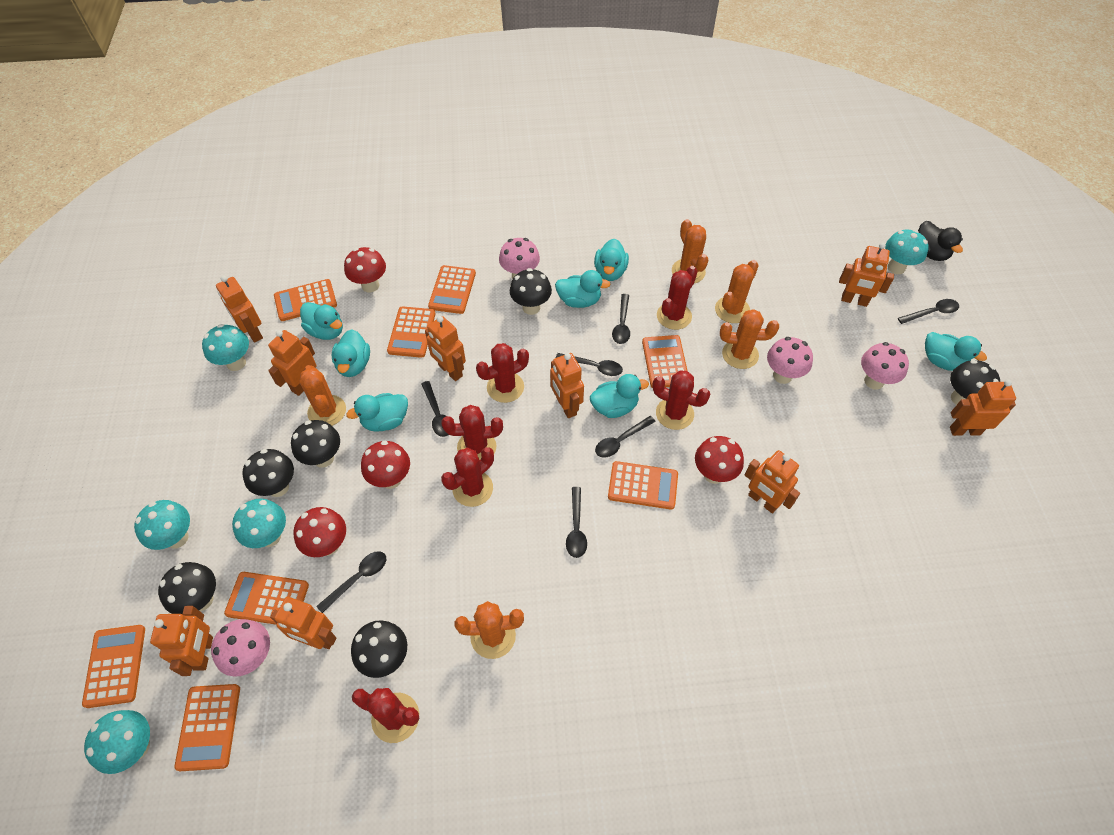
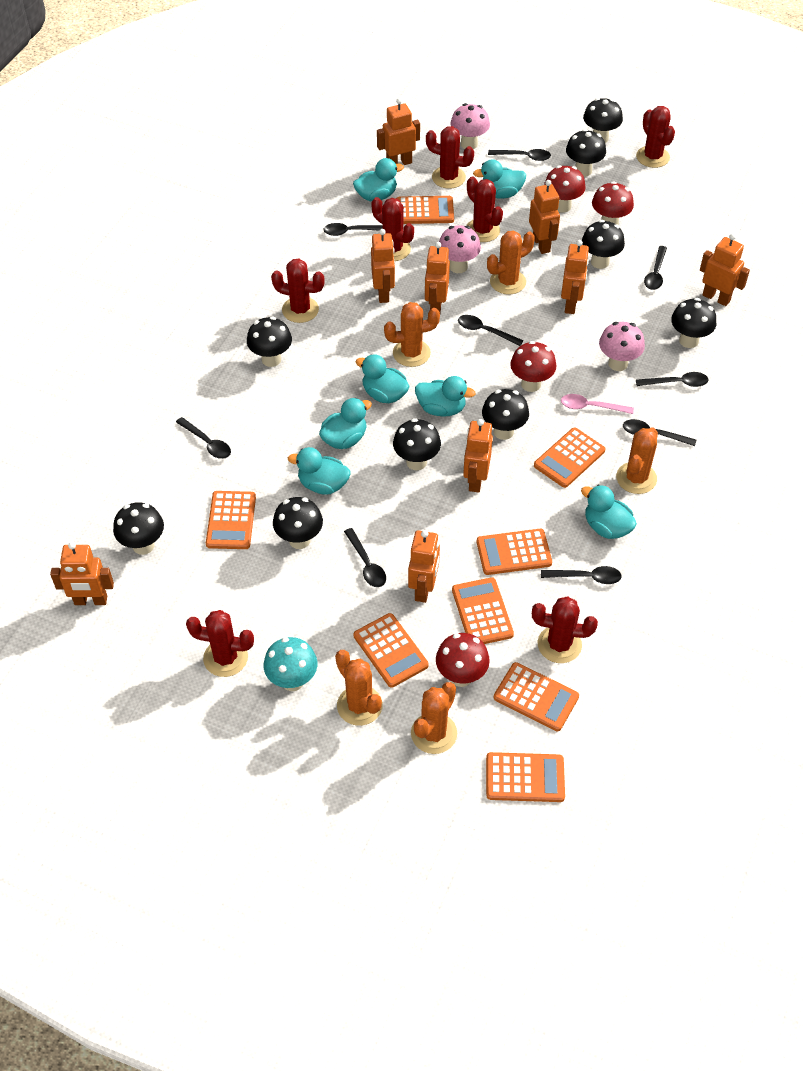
black duck: [918,221,963,261] = 1 -> none = 0
black mushroom: [158,562,216,614] [242,449,294,497] [291,420,340,468] [351,620,407,678] [510,268,552,315] [950,360,1000,405] = 6 -> [113,502,164,555] [247,317,292,367] [273,497,323,549] [393,418,441,470] [482,389,529,440] [566,129,606,177] [582,220,625,269] [583,98,623,143] [671,298,716,348] = 9
black spoon: [316,551,386,613] [421,381,448,437] [556,353,623,376] [566,487,587,558] [595,416,656,457] [612,294,630,344] [898,299,959,324] = 7 -> [176,417,231,459] [323,223,383,236] [344,528,386,587] [458,315,524,346] [488,149,551,161] [541,566,622,584] [623,419,696,446] [636,372,708,387] [644,246,667,290] = 9
pink mushroom: [211,619,270,677] [499,238,540,279] [767,337,813,384] [861,342,909,390] = 4 -> [439,225,481,273] [450,103,490,149] [599,322,645,371] = 3
pink spoon: none = 0 -> [561,394,634,414] = 1
red cactus: [352,688,419,743] [441,405,503,460] [441,447,494,507] [476,343,529,403] [652,370,710,430] [657,266,698,330] = 6 -> [186,610,254,677] [271,259,325,323] [371,197,414,261] [426,126,474,189] [466,176,503,242] [532,596,598,663] [636,106,675,168] = 7
turquoise mushroom: [84,710,150,774] [134,500,190,550] [202,324,249,371] [232,499,286,548] [885,230,929,274] = 5 -> [263,637,317,691] = 1

